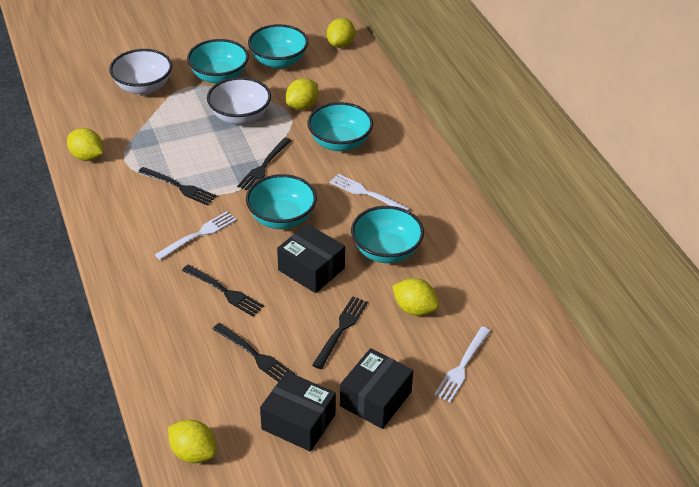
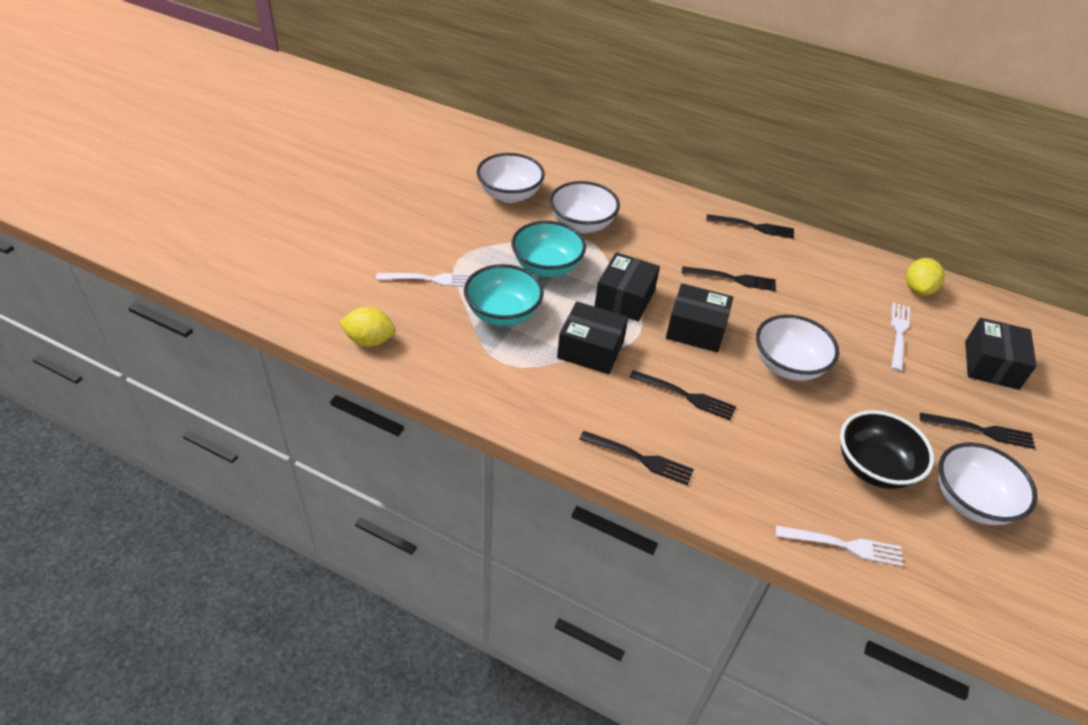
black bowl: none = 0 -> [840,410,934,489] = 1
black box: [260,371,336,452] [277,224,345,293] [340,348,413,429] = 3 -> [557,302,628,374] [594,252,660,322] [666,283,733,352] [965,318,1037,390] = 4
turquoise bowl: [187,39,249,84] [246,174,317,229] [248,24,308,69] [308,102,373,151] [351,206,424,263] = 5 -> [464,264,544,326] [511,221,586,277] = 2
white bowl: [109,49,172,95] [207,77,271,125] = 2 -> [477,153,545,203] [550,181,620,233] [756,315,839,381] [938,442,1038,525] = 4
yellow lemon: [67,128,103,161] [168,420,216,463] [286,78,319,110] [327,18,355,48] [392,278,439,316] = 5 -> [339,307,395,347] [906,258,945,296] = 2

